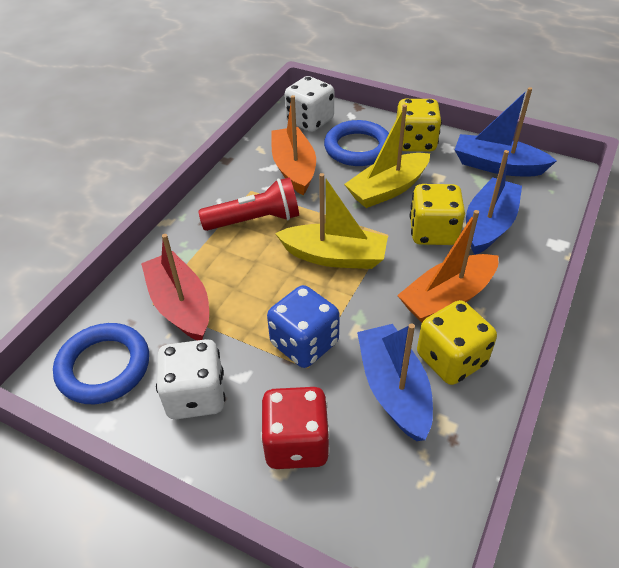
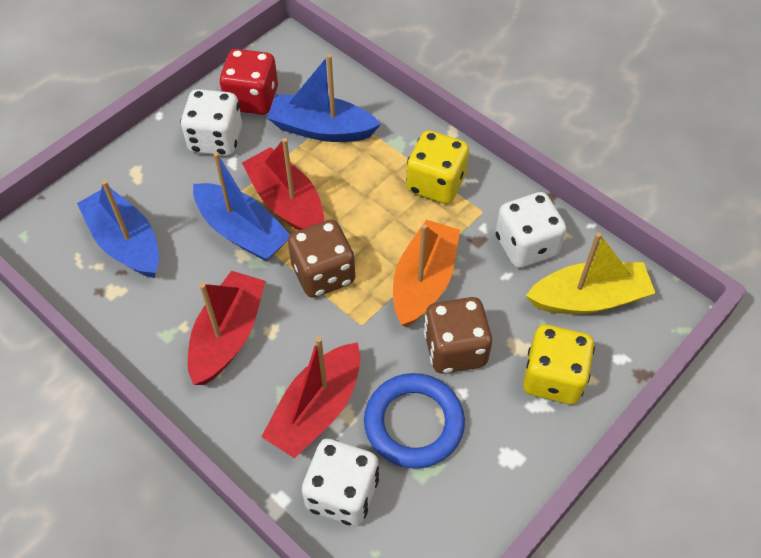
blue dice: [267,285,340,368] = 1 -> none = 0
blue ring: [53,323,149,404] [324,120,389,166] = 2 -> [364,373,465,469] = 1
brown dice: none = 0 -> [288,220,356,298] [424,297,492,374] = 2
orange boat: [271,95,316,195] [397,210,498,322] = 2 -> [393,220,460,327] = 1
red boat: [141,234,209,340] = 1 -> [188,271,266,385] [242,138,324,230] [261,337,360,459] = 3
red flashlight: [198,178,299,231] = 1 -> none = 0
white dice: [156,339,225,419] [284,76,334,132] = 2 -> [180,89,242,156] [302,439,379,526] [495,192,566,268] = 3
yellow boat: [275,173,388,269] [344,104,430,208] = 2 -> [526,232,655,314] = 1
yellow dice: [396,99,442,152] [410,184,465,245] [417,300,497,385] = 3 -> [406,130,469,204] [523,324,595,404] = 2

